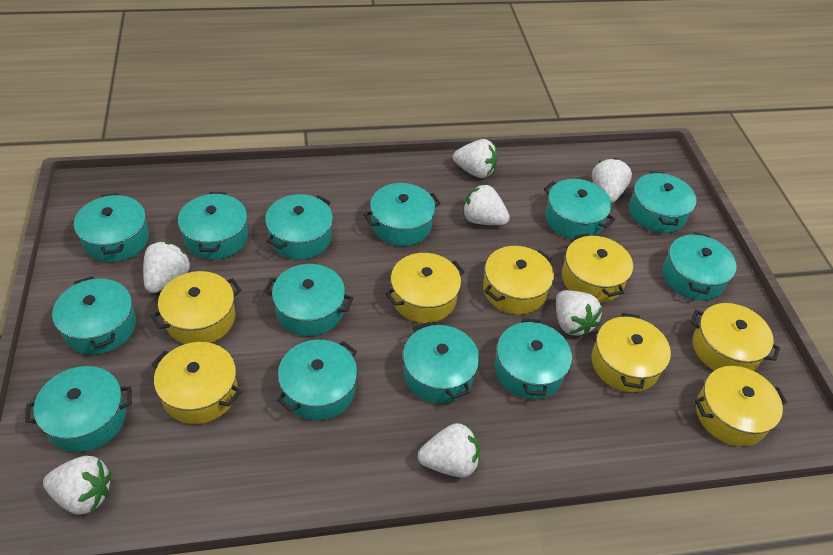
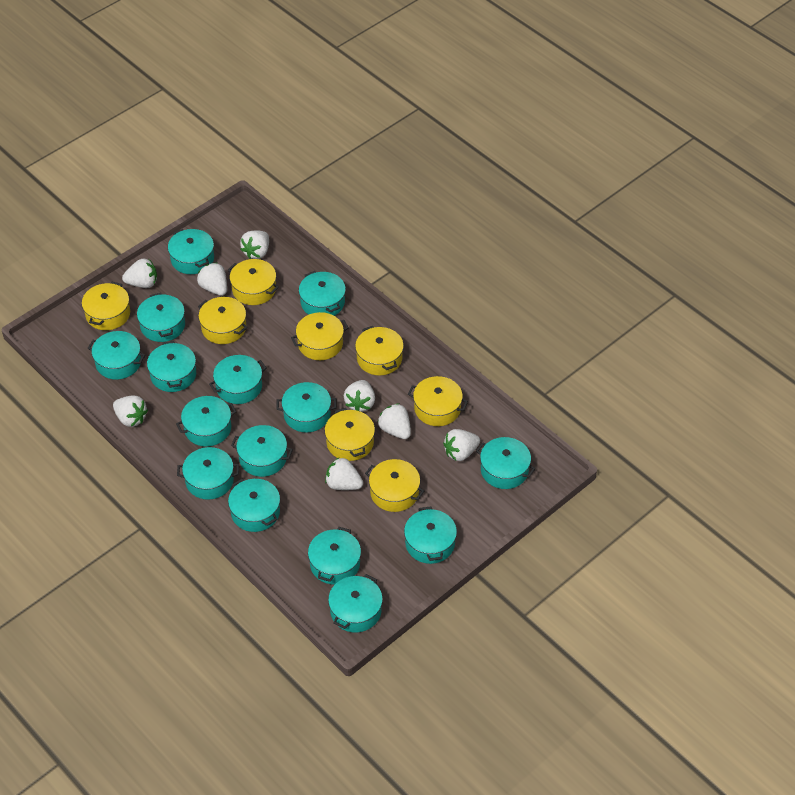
turquoise pot: [25,366,132,452] [52,276,136,355] [74,193,149,262] [178,192,248,260] [264,264,353,336] [265,194,333,259] [277,340,357,421] [364,183,441,246] [403,322,479,403] [494,318,572,399] [544,179,615,240] [629,171,697,233] [663,232,737,301] = 13 -> [88,331,145,380] [137,293,185,342] [147,341,196,392] [168,229,214,274] [176,396,237,447] [177,447,239,500] [209,355,266,404] [228,479,280,532] [231,425,293,477] [276,382,336,432] [299,271,346,316] [308,527,361,584] [328,574,383,632] [404,506,457,564] [476,437,535,489] = 15
white strawberry: [43,456,111,515] [143,242,191,293] [418,423,480,478] [453,139,497,178] [463,184,510,225] [556,290,602,337] [592,158,632,203] = 7 -> [113,395,148,427] [122,259,157,288] [197,263,227,296] [240,230,269,259] [325,458,363,490] [344,380,375,412] [378,403,411,439] [443,429,480,461] = 8

